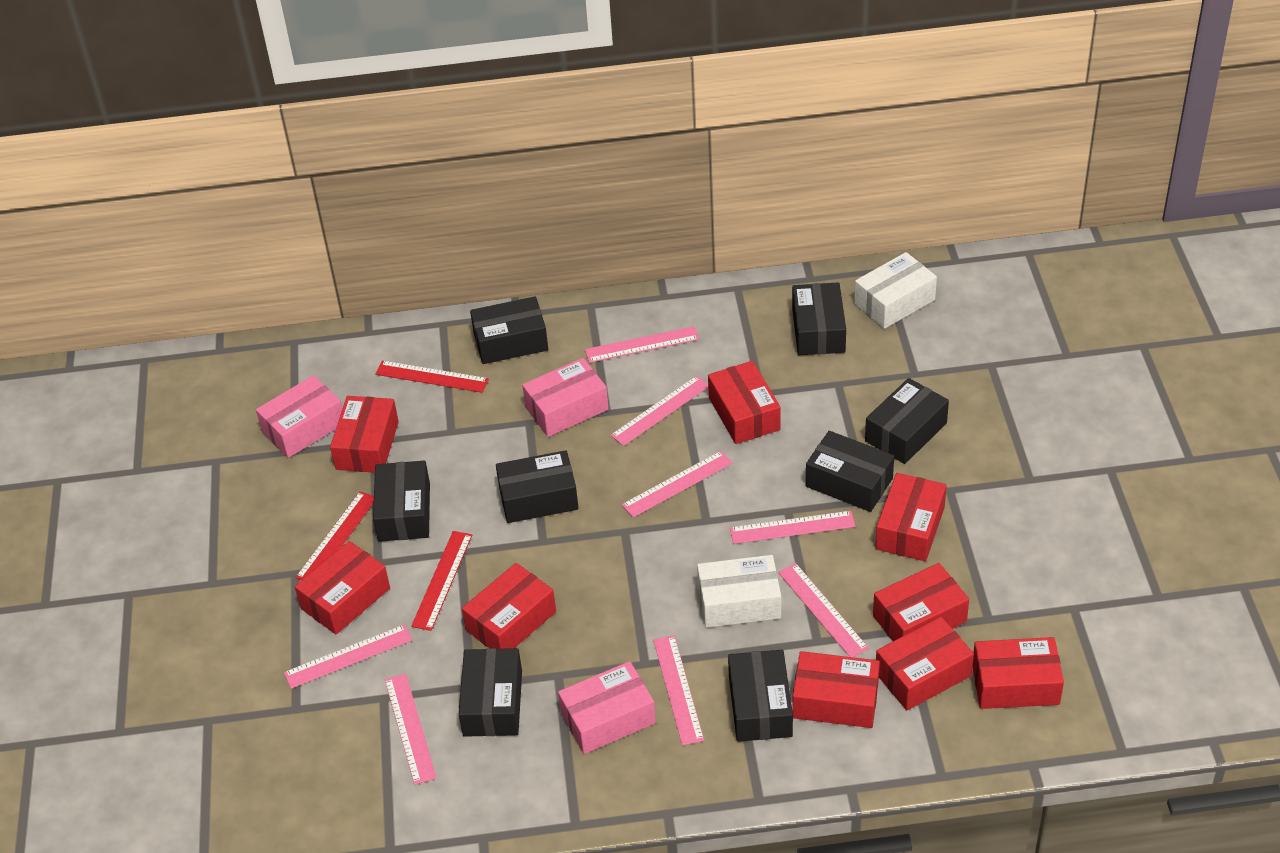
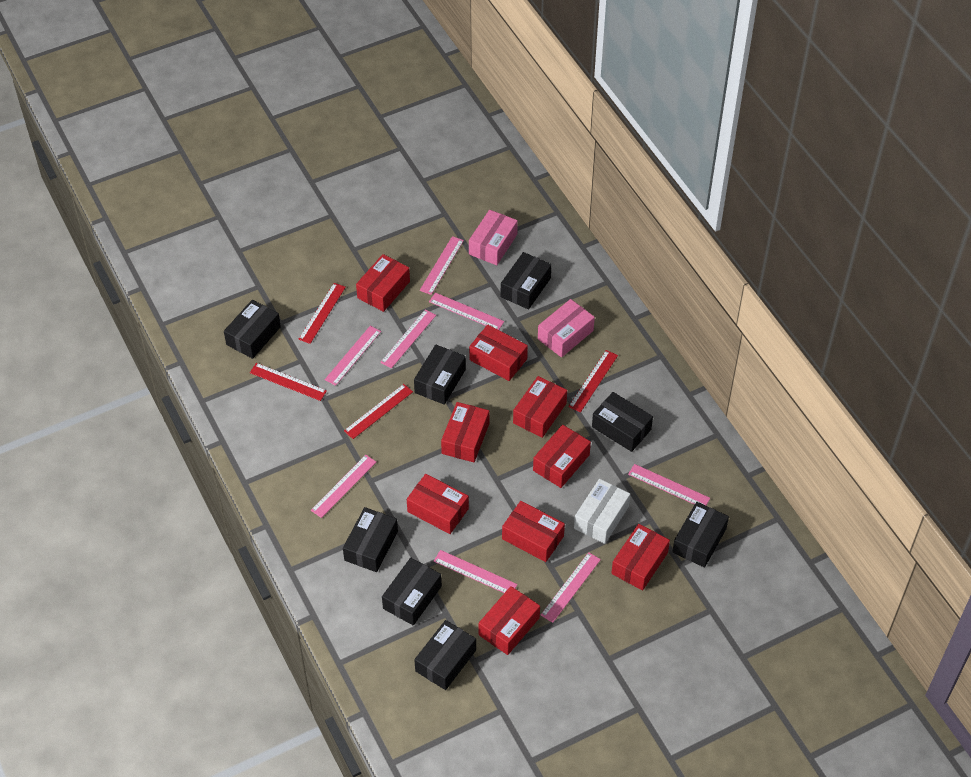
pink box: [256,375,342,458] [522,358,609,437] [558,661,656,754] = 3 -> [469,210,518,265] [538,299,595,357] = 2
red ruler: [295,491,374,580] [375,361,489,393] [411,531,472,631] = 3 -> [250,363,327,401] [298,283,346,344] [344,384,413,439] [568,350,618,413] = 4
white box: [697,555,781,628] [854,252,937,329] = 2 -> [574,479,630,544] = 1

